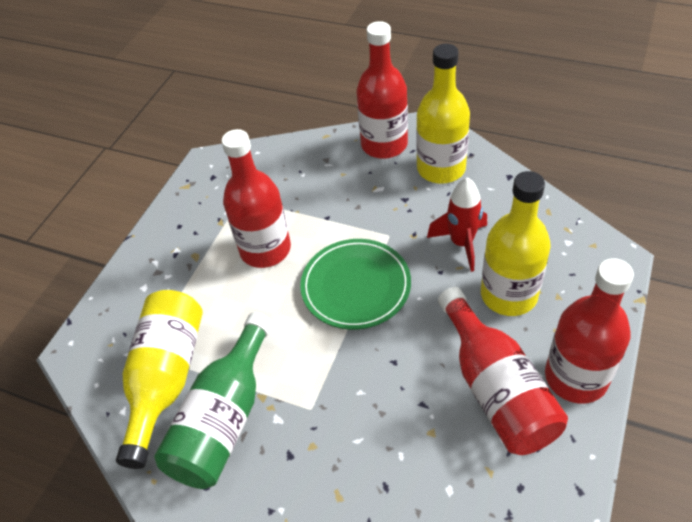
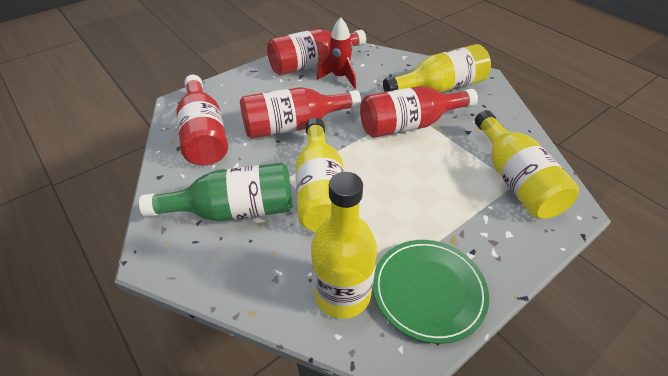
yellow bottle: [116,290,203,469] [416,44,470,184] [481,171,551,316] = 3 -> [296,118,345,232] [311,172,377,319] [383,44,491,93] [475,110,579,219] = 4

